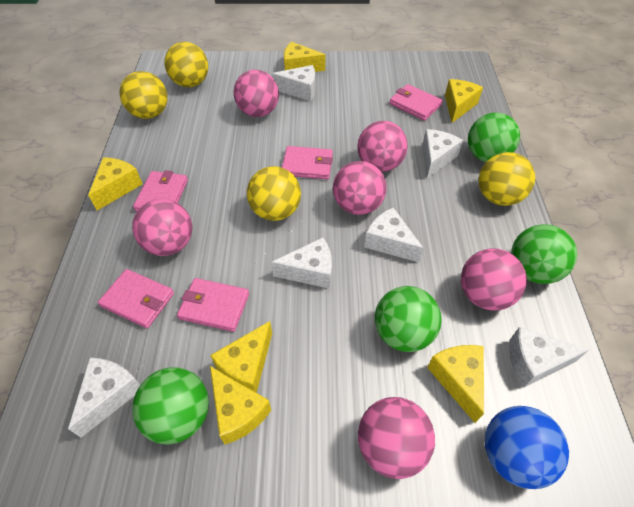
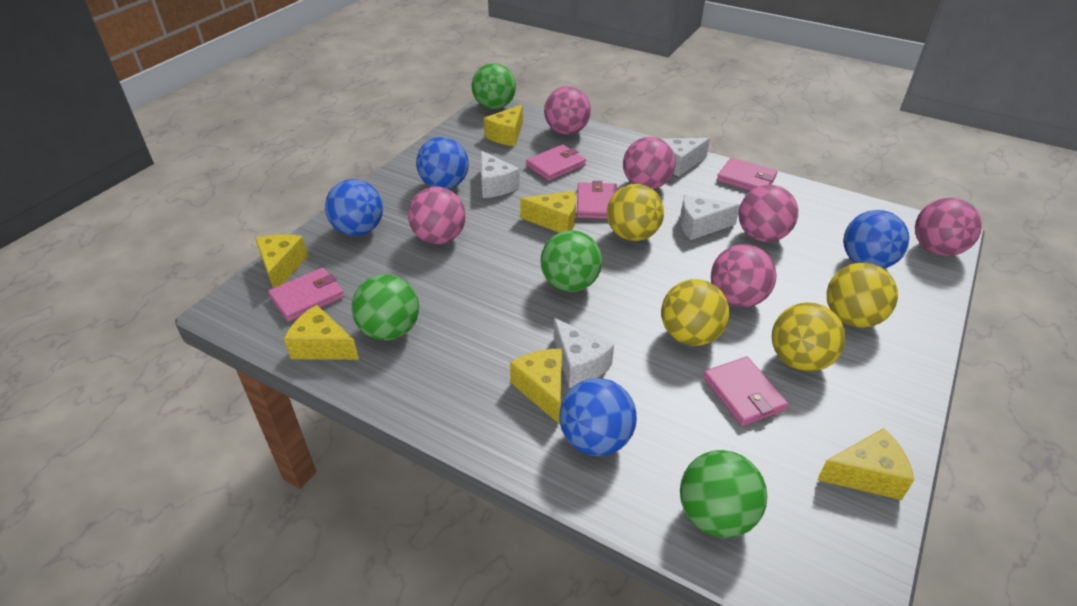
blue ball: [485,406,569,489] = 1 -> [325,179,383,236] [416,137,469,189] [559,378,637,456] [843,210,909,269] = 4
white cheese: [68,358,140,438] [271,237,332,289] [272,65,315,101] [364,208,424,262] [422,129,463,179] [509,327,589,388] = 6 -> [481,150,520,198] [554,318,614,388] [661,138,710,177] [680,195,740,240] = 4

